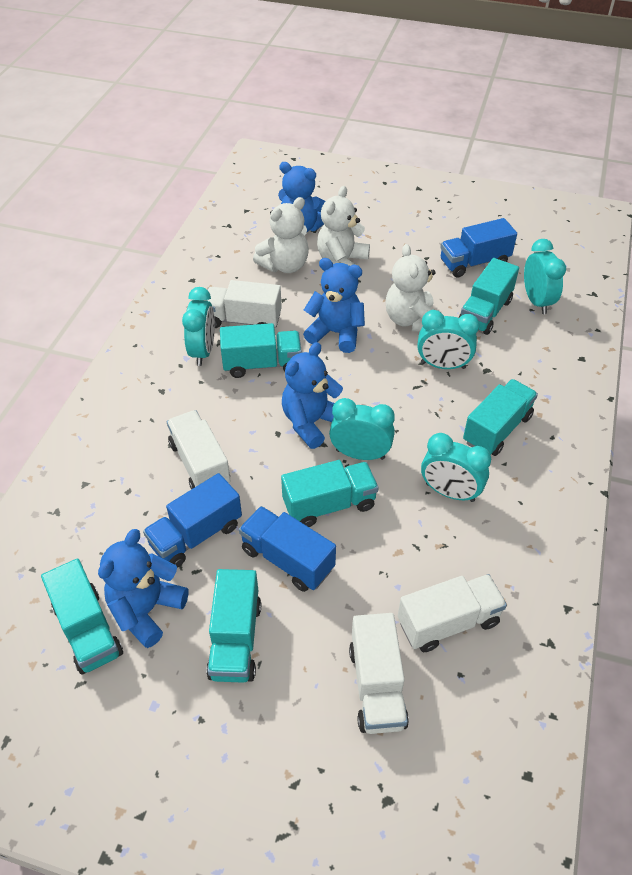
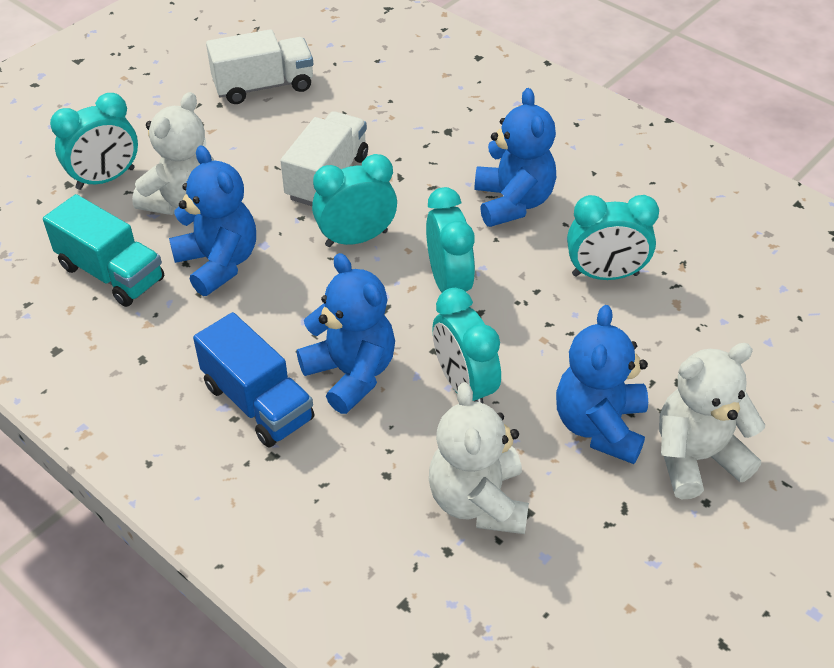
blue truck: [143,473,242,567] [239,506,336,592] [440,218,517,278] = 3 -> [193,312,314,448] = 1
turquoise truck: [41,558,123,675] [206,569,261,683] [220,323,302,378] [281,460,379,527] [459,258,519,335] [463,379,538,456] = 6 -> [43,194,164,307] = 1
white truck: [167,410,231,489] [206,280,282,328] [349,613,409,734] [398,574,507,652] = 4 -> [206,29,313,104] [280,111,368,206] = 2

